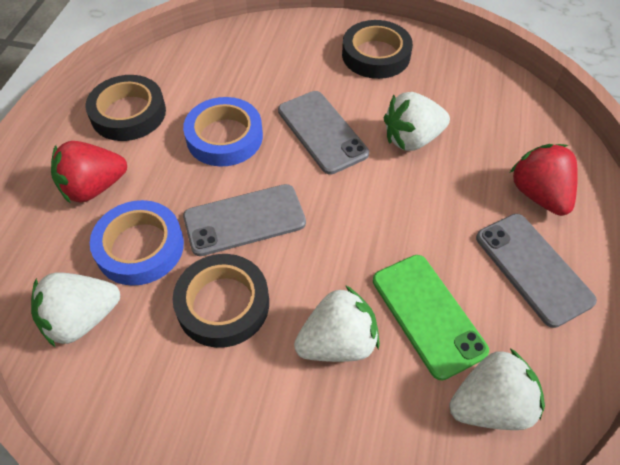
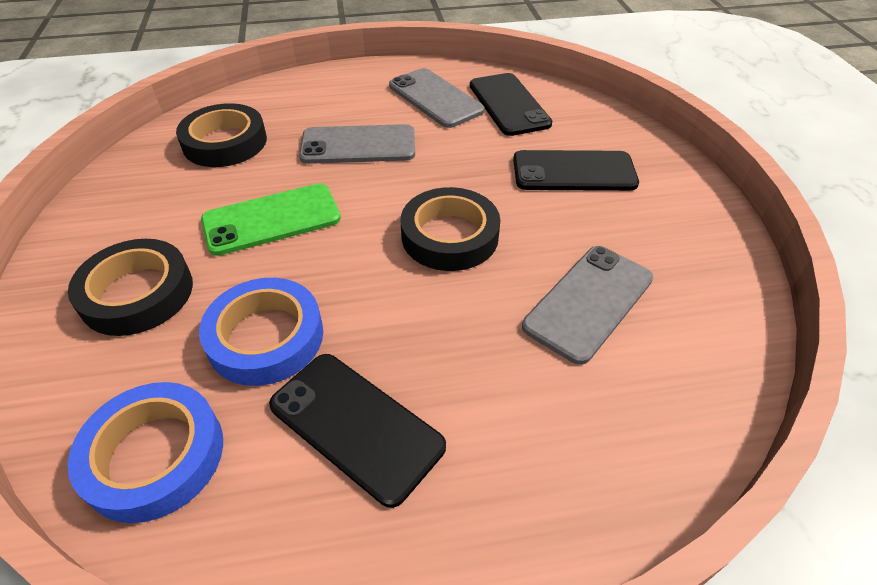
black phone: none = 0 -> [269,354,446,508] [470,73,552,136] [513,150,639,191] = 3
red strawberry: [51,141,127,204] [510,144,578,216] = 2 -> none = 0
white strawberry: [31,272,120,348] [294,285,380,362] [383,92,450,151] [449,348,545,430] = 4 -> none = 0

